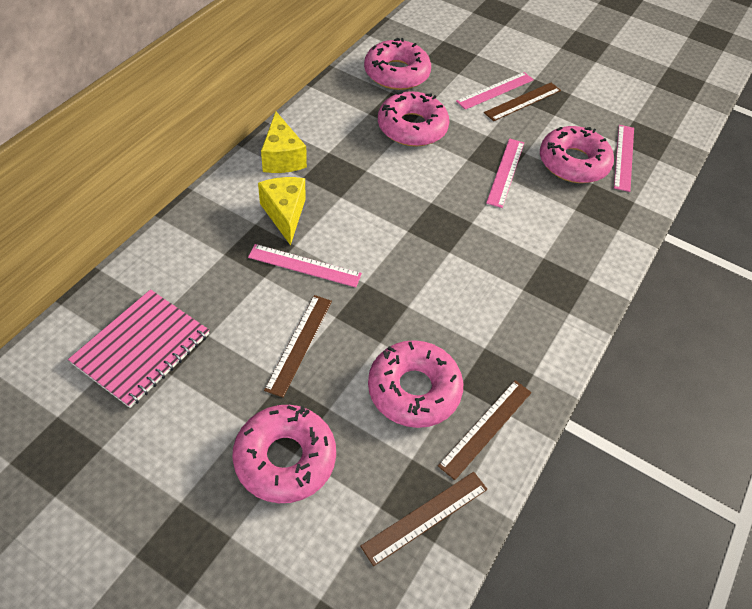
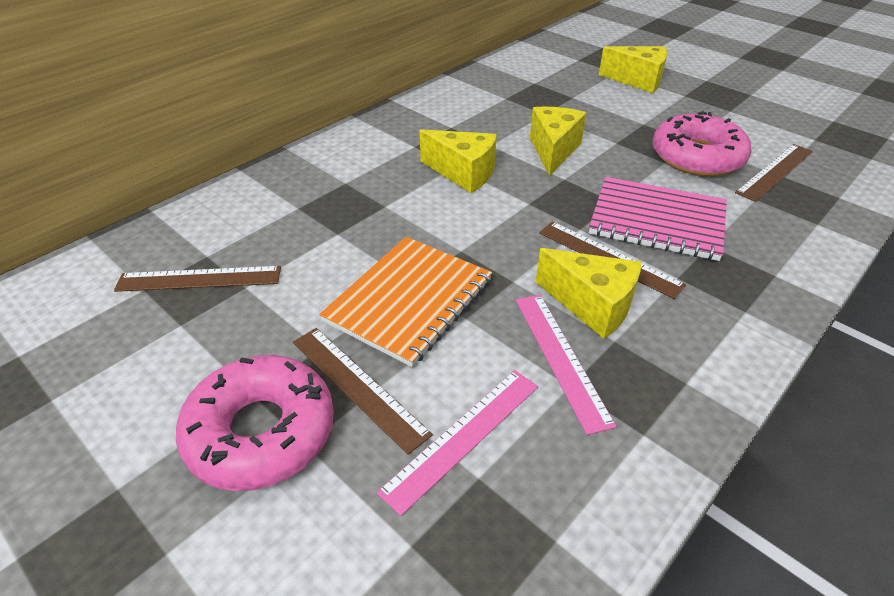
orange notebook: none = 0 -> [319,237,492,367] = 1
pink donut: [232,405,336,503] [364,37,431,90] [368,340,463,428] [378,91,449,147] [540,126,614,183] = 5 -> [176,355,334,491] [652,111,751,176] = 2
pink ruler: [248,244,362,287] [456,72,534,110] [486,138,524,208] [614,125,634,192] = 4 -> [377,370,538,516] [516,295,617,435] = 2
yellow cheese: [258,177,306,246] [261,112,307,173] = 2 -> [420,129,497,193] [530,107,586,176] [536,248,641,339] [599,46,667,93] = 4

